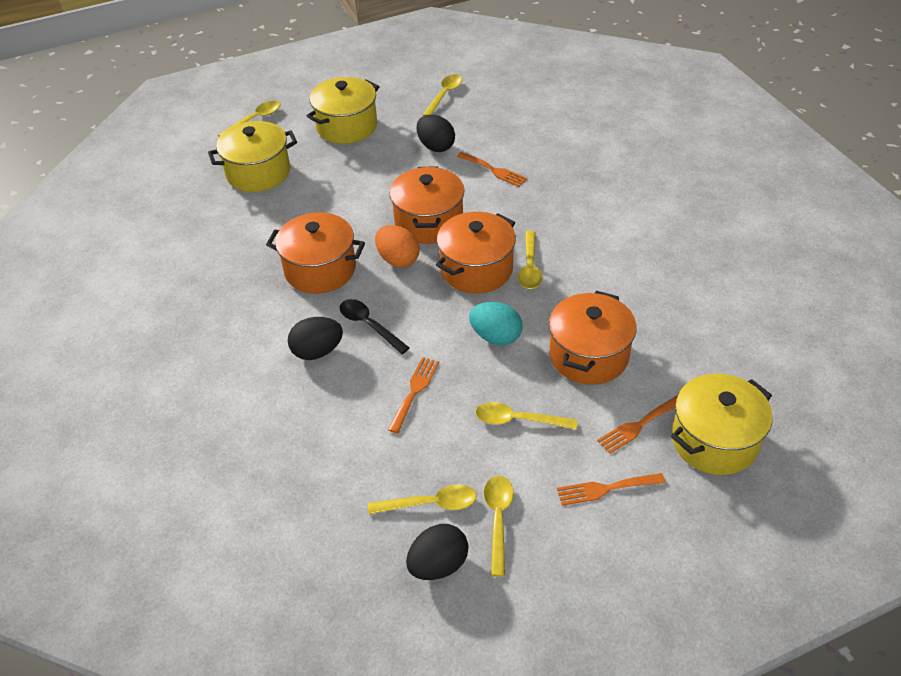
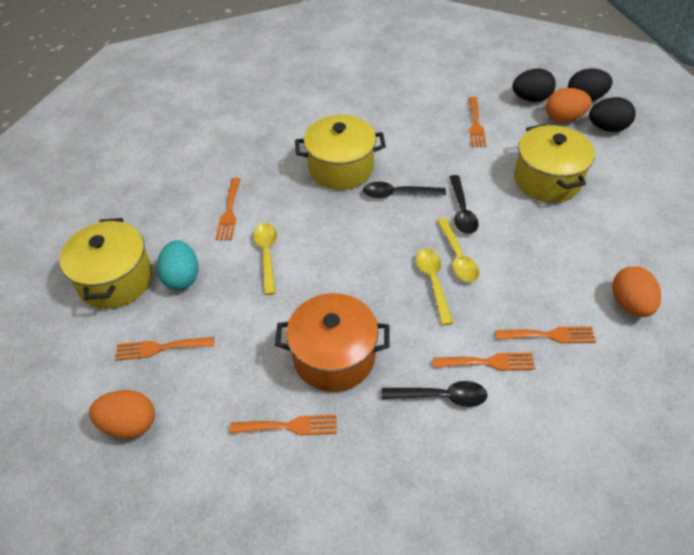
black spoon: [340,299,410,354] = 1 -> [363,182,446,198] [382,381,487,407] [450,175,479,234] = 3
orange egg: [375,225,419,268] = 1 -> [89,390,155,439] [546,88,592,123] [612,266,661,317] = 3
orange fork: [388,357,439,433] [457,152,528,187] [557,473,665,506] [597,395,678,454] = 4 -> [115,337,214,361] [216,178,240,240] [230,414,337,435] [433,352,535,371] [469,97,486,147] [495,327,596,343] = 6
orange pot: [266,212,365,294] [389,166,465,244] [436,212,516,293] [549,291,637,385] = 4 -> [275,293,390,392] = 1
yellow spoon: [218,101,280,137] [368,484,476,514] [423,74,462,116] [475,402,577,429] [484,476,514,577] [518,231,542,289] = 6 -> [253,223,277,295] [416,248,453,325] [437,218,479,282] = 3

